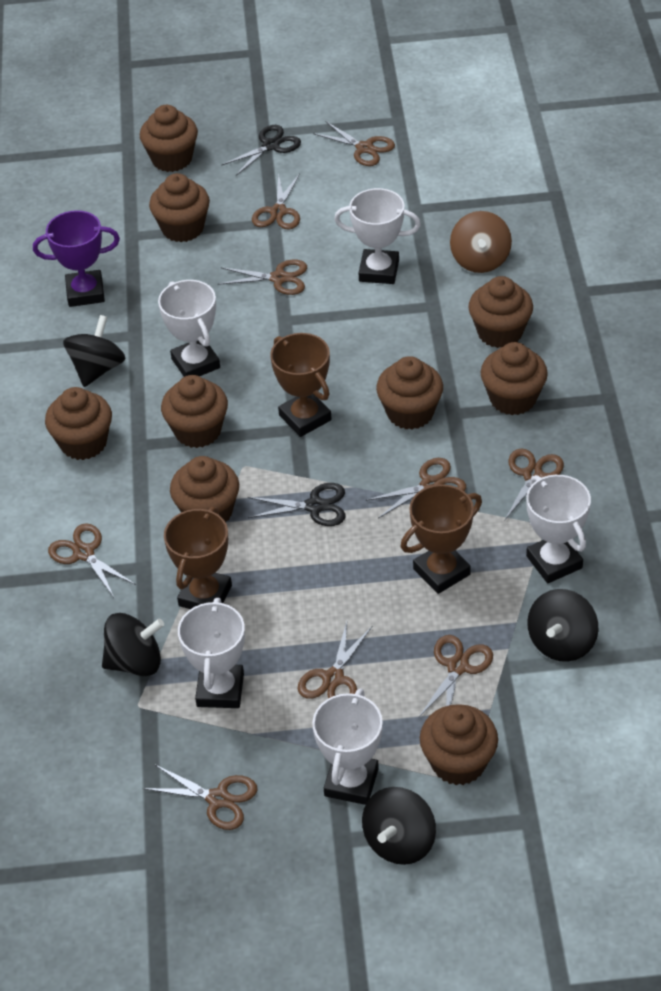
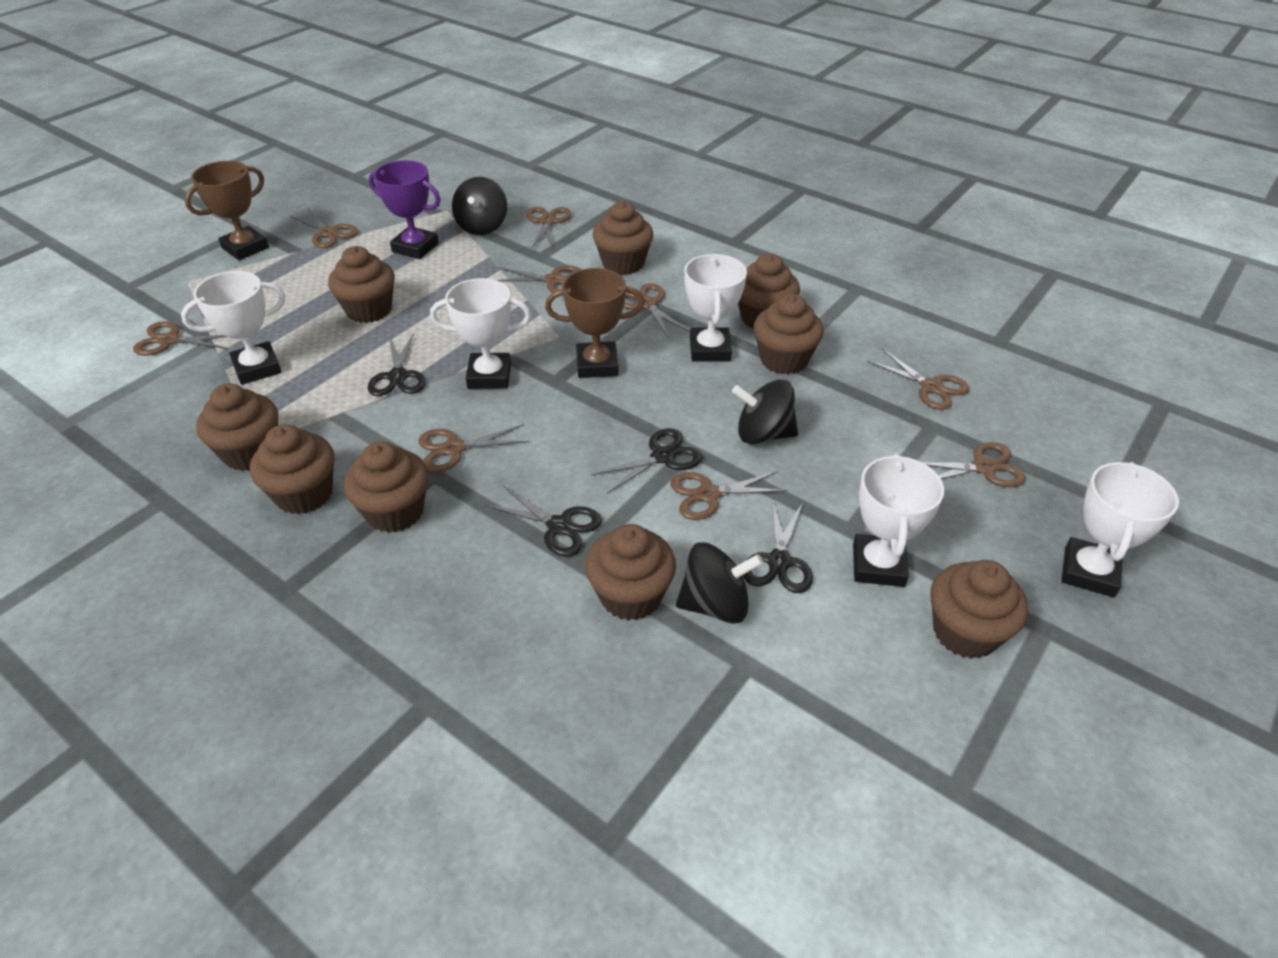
black scissors: [221,125,301,176] [247,483,346,526] = 2 -> [367,333,425,396] [485,486,602,557] [592,428,703,494] [743,501,813,593] = 4
black spinning top: [63,315,126,387] [102,613,164,676] [362,787,436,865] [527,589,598,662] = 4 -> [452,177,507,235] [676,542,763,624] [732,379,798,444] = 3
brown spinning top: [450,211,512,273] = 1 -> none = 0
brown trophy: [164,507,232,609] [270,333,332,437] [401,484,482,594] = 3 -> [184,161,269,260] [545,268,644,378] = 2

